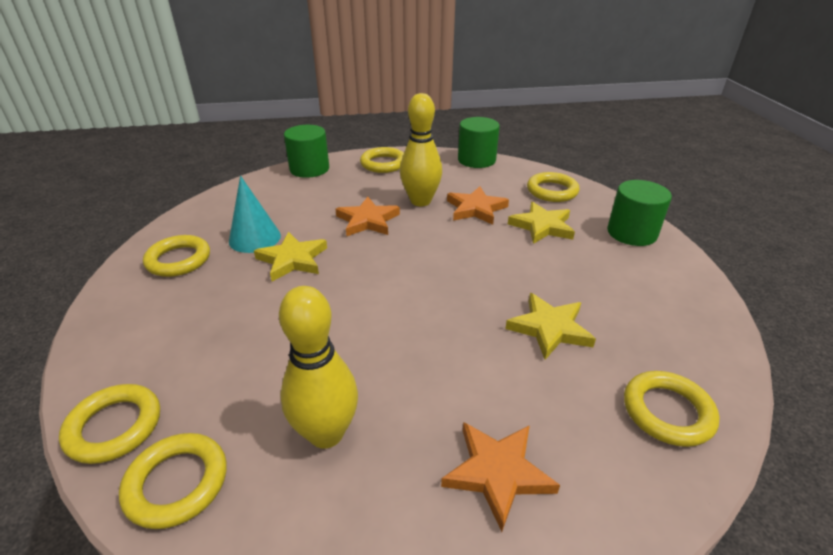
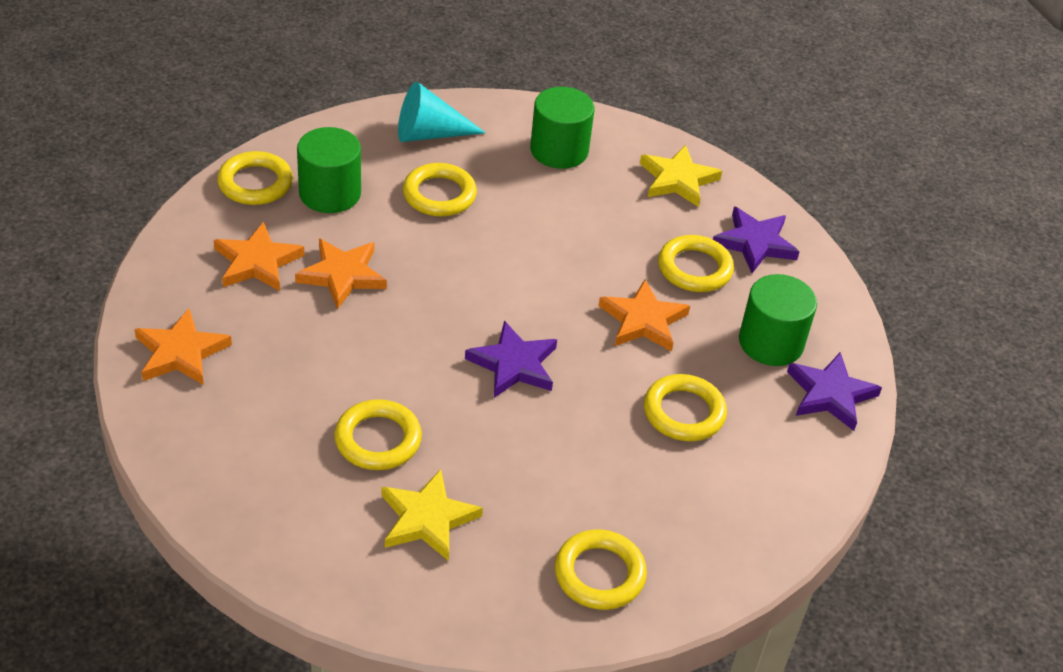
orange star: [335,197,400,236] [441,422,560,532] [447,186,509,225] = 3 -> [135,308,232,385] [214,222,305,291] [295,239,387,309] [599,279,690,352] = 4
purple star: none = 0 -> [465,321,557,398] [713,207,799,273] [787,352,882,431] = 3
yellow bowling pin: [279,286,358,449] [400,93,442,206] = 2 -> none = 0
yellow star: [254,232,327,282] [505,293,596,360] [508,202,575,244] = 3 -> [381,469,483,561] [640,145,722,207] = 2

